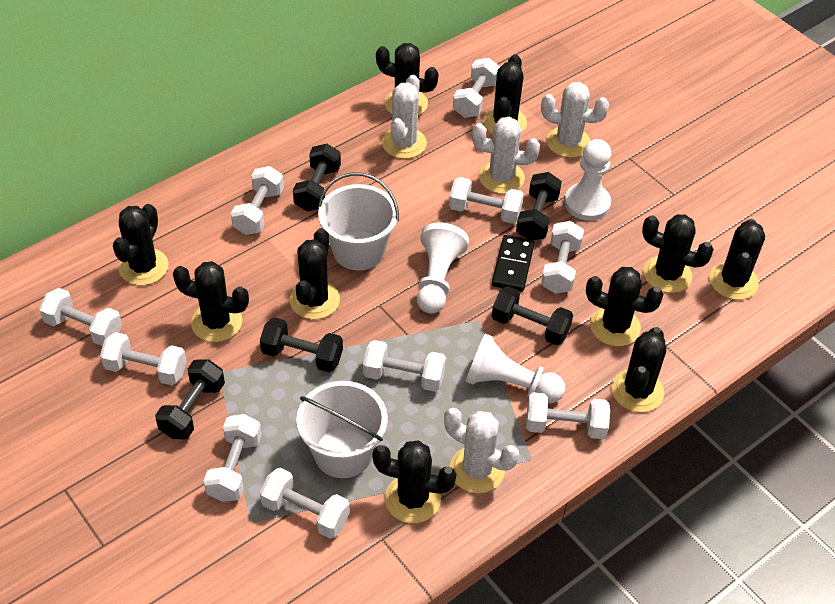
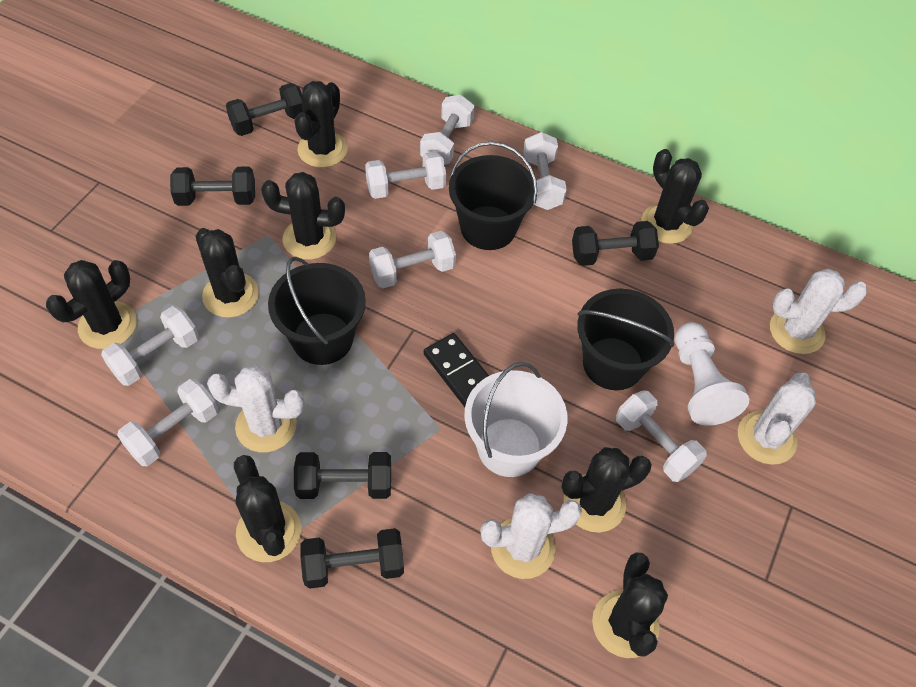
black bucket: none = 0 -> [268,257,366,365] [449,141,537,250] [577,289,674,390] = 3
black cactus: [113,204,169,286] [173,261,249,342] [290,228,340,320] [373,440,456,523] [376,43,439,116] [483,54,527,134] [586,267,663,346] [612,327,666,412] [642,214,714,293] [709,219,765,300] = 10 -> [46,260,137,349] [195,228,259,318] [234,455,301,562] [261,172,345,260] [295,81,348,168] [561,447,652,533] [592,552,668,658] [642,149,709,244] = 8
white bucket: [296,381,388,478] [318,172,399,271] = 2 -> [464,362,568,477] = 1
white dumbbell: [39,288,122,346] [100,332,187,385] [203,414,262,502] [231,166,284,235] [260,468,350,538] [363,340,446,392] [449,177,524,224] [453,58,500,118] [526,392,610,439] [541,221,584,294] = 10 -> [101,306,199,386] [117,379,218,466] [365,151,446,199] [369,231,456,288] [420,95,475,164] [523,132,567,210] [616,390,707,482] = 7
white pawn: [417,222,469,313] [465,333,565,403] [564,139,611,221] = 3 -> [675,322,749,426] = 1

